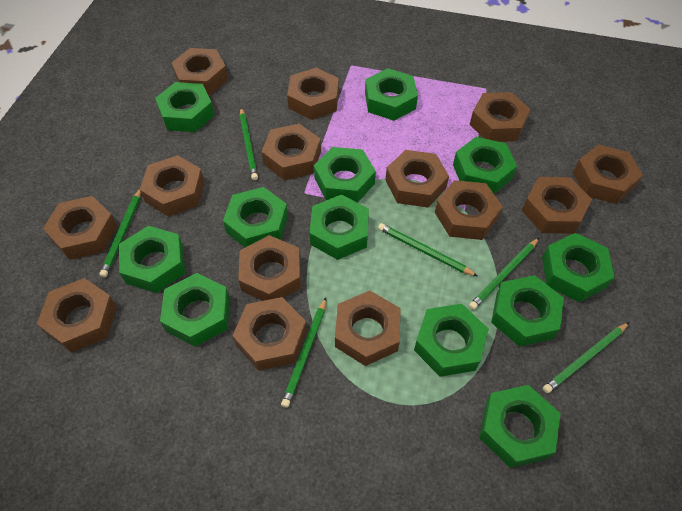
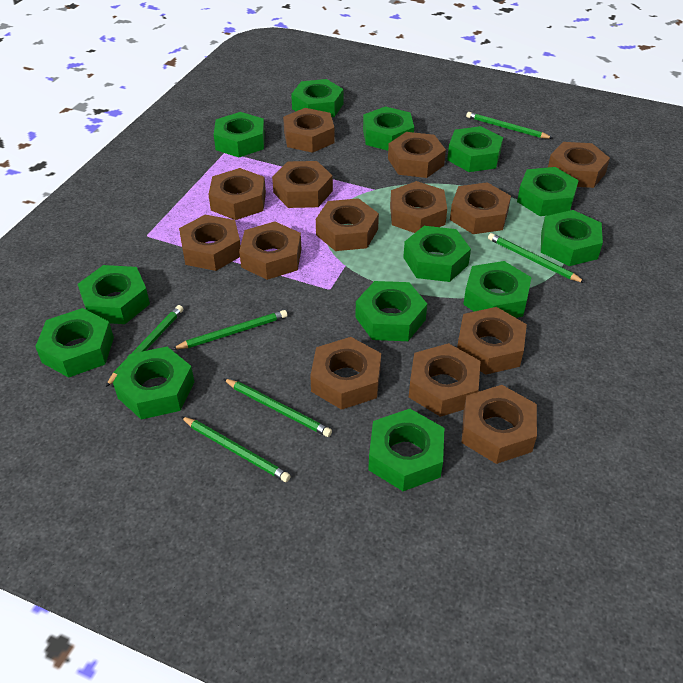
green nut: [119,226,185,293] [155,82,215,132] [160,273,230,347] [223,187,288,247] [309,194,369,260] [314,147,376,203] [365,68,418,121] [414,304,489,377] [453,137,517,194] [479,385,561,468] [491,275,564,347] [542,233,615,302] = 12 -> [35,308,114,378] [78,265,150,324] [113,347,194,419] [214,112,265,157] [291,79,343,117] [355,281,427,341] [363,106,414,151] [368,409,444,491] [403,226,471,282] [447,126,503,172] [463,261,532,318] [517,167,579,216] [541,210,603,266] = 13

